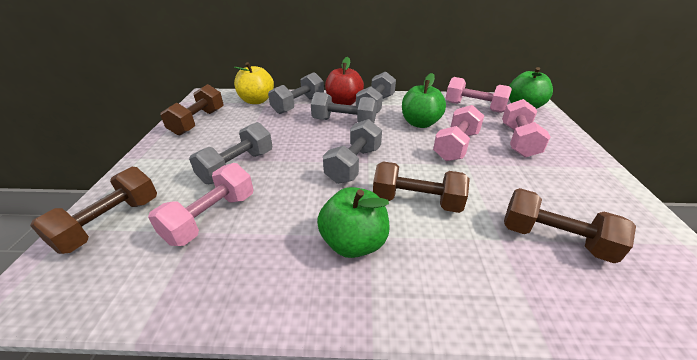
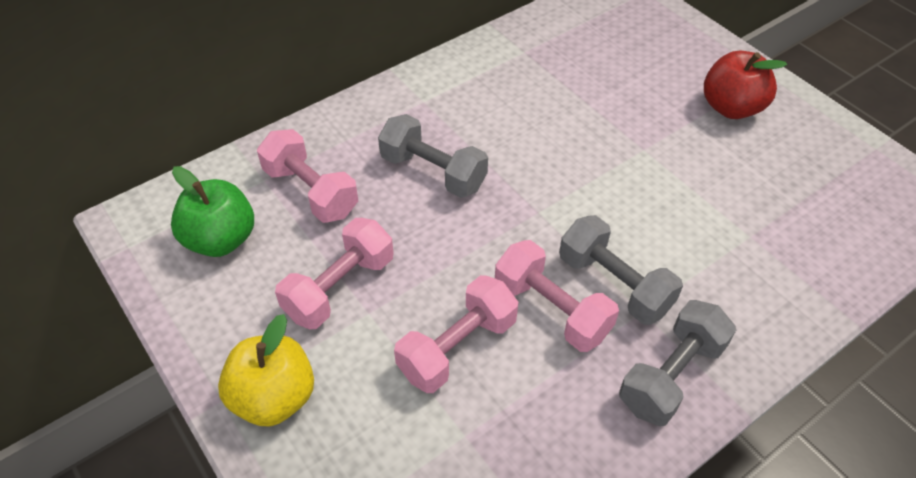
brown dumbbell: [30,167,157,254] [160,84,224,135] [373,161,470,213] [504,188,636,263] = 4 -> none = 0
green apple: [317,187,390,258] [402,73,446,128] [509,67,553,109] = 3 -> [171,166,254,257] = 1
grey dumbbell: [189,122,272,184] [268,72,324,114] [311,92,377,123] [323,119,382,184] [356,71,396,113] = 5 -> [378,114,488,198] [559,215,683,325] [619,300,736,426] = 3

